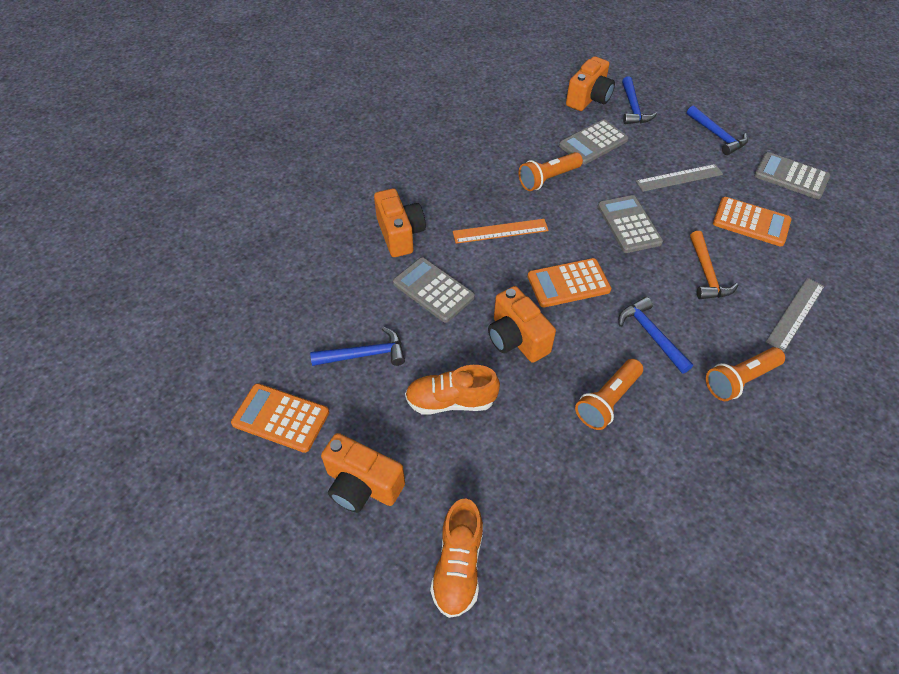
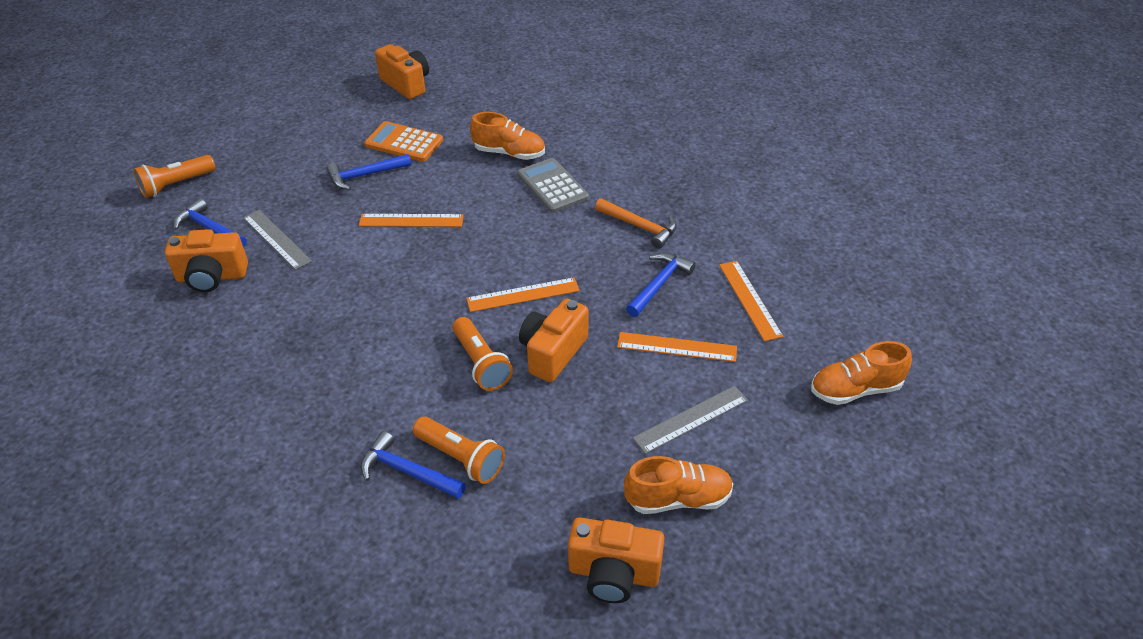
grey calculator: [393,257,475,323] [559,119,629,165] [598,195,663,253] [754,152,830,199] = 4 -> [517,158,589,213] = 1
orange calculator: [231,383,329,453] [528,258,611,307] [713,197,791,246] = 3 -> [364,121,443,162] = 1
orange ruler: [453,219,549,244] = 1 -> [359,214,464,227] [466,277,580,312] [617,332,737,362] [719,261,783,341] = 4
orange shoe: [405,365,500,415] [430,499,483,618] = 2 -> [470,112,545,160] [624,456,733,514] [811,341,912,405] = 3

